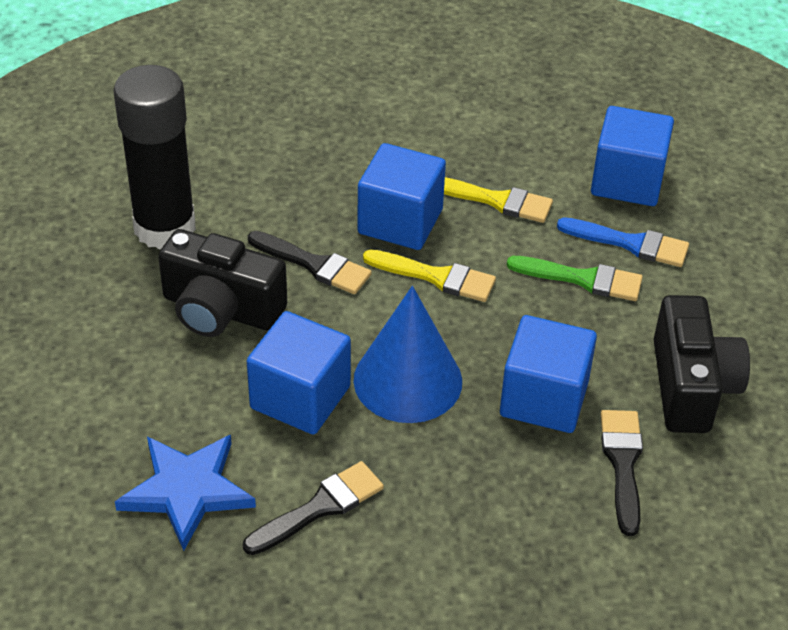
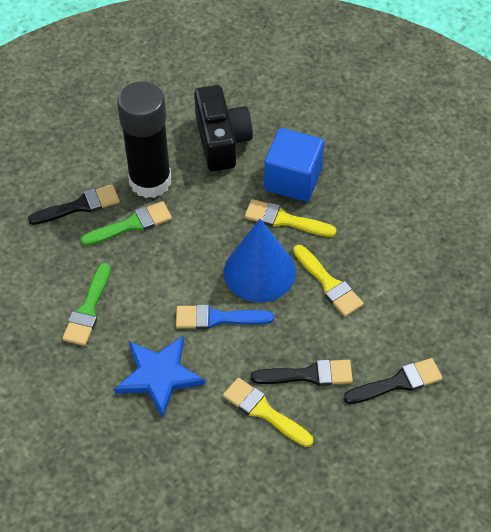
black camera: [158,229,287,337] [654,295,750,433] = 2 -> [194,85,253,171] = 1
blue cube: [247,311,351,435] [357,143,446,250] [500,315,597,433] [591,106,674,206] = 4 -> [264,128,324,202] = 1
green brush: [507,256,643,301] = 1 -> [62,263,111,346] [81,201,172,246] = 2
yellow brush: [363,250,496,302] [444,177,553,223] = 2 -> [223,378,313,447] [244,199,337,237] [293,245,364,317] = 3

